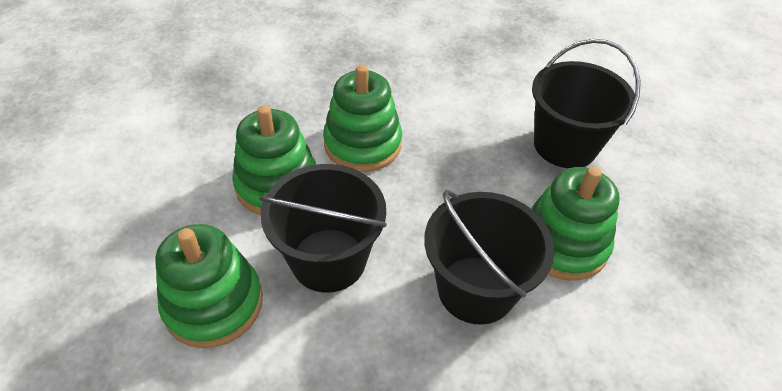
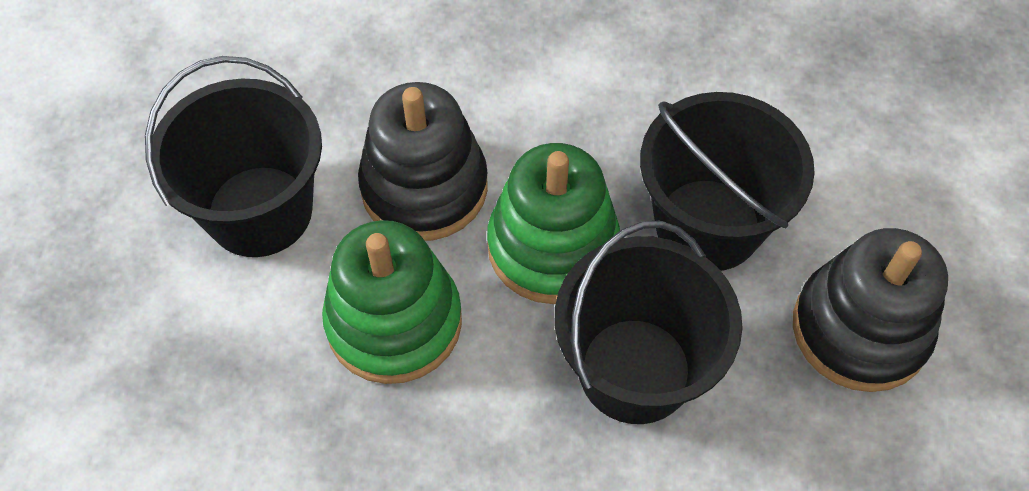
black stacking toy: none = 0 -> [358,82,488,241] [793,228,948,392] = 2
green stacking toy: [155,224,263,348] [232,105,317,215] [323,65,402,172] [531,167,620,281] = 4 -> [322,220,462,384] [487,143,620,304] = 2

